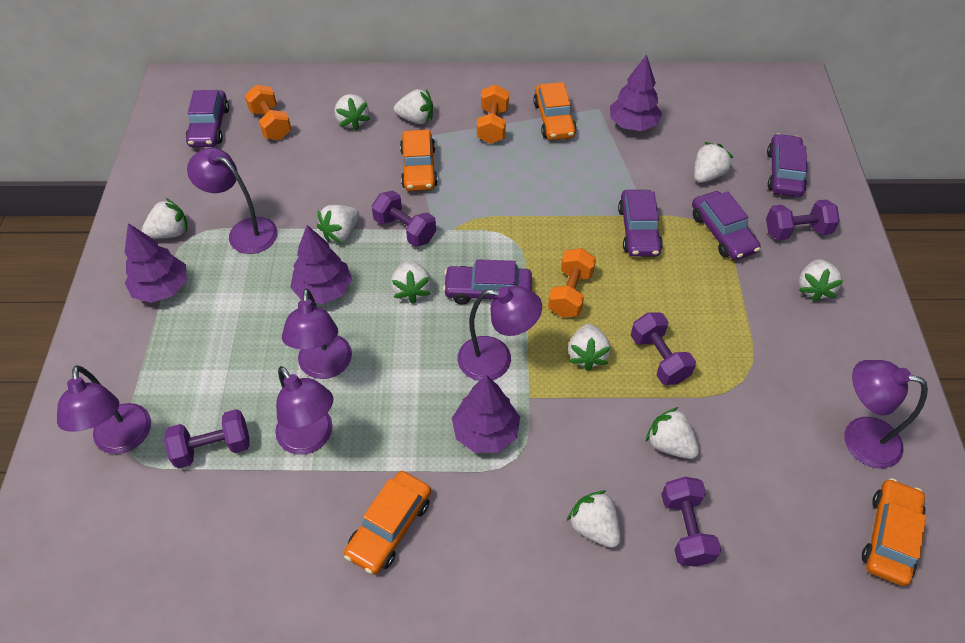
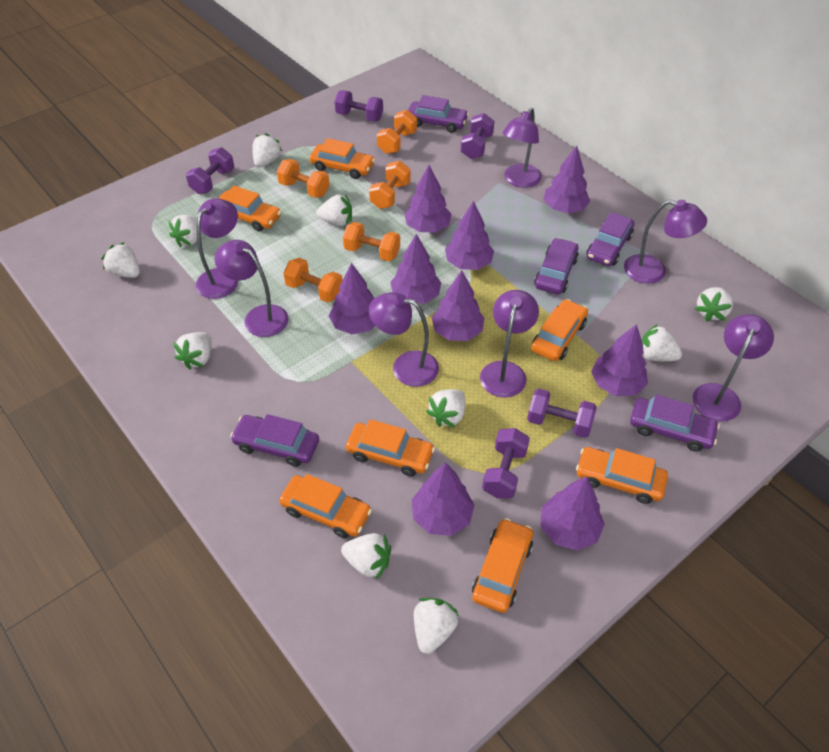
orange car: [344,471,431,574] [400,130,438,191] [533,82,577,140] [862,478,926,586] = 4 -> [218,186,281,232] [279,474,372,538] [309,138,375,179] [346,419,435,477] [472,518,533,613] [531,299,588,361] [576,447,668,504] = 7
orange dumbbell: [245,85,292,140] [477,84,509,144] [548,248,596,318] = 3 -> [277,159,330,198] [283,258,343,303] [343,222,400,261] [369,161,410,209] [377,110,417,154] = 5
purple lamp: [57,365,151,454] [187,148,278,254] [275,366,333,455] [282,289,352,379] [458,286,542,381] [844,360,928,468] = 6 -> [196,198,238,299] [215,240,289,337] [369,292,439,387] [480,290,539,398] [503,107,542,188] [624,200,707,284] [693,314,774,422] = 7
purple tree: [124,223,187,303] [290,225,352,304] [452,375,520,453] [610,54,662,131] = 4 -> [329,263,375,334] [390,234,441,304] [404,165,452,232] [412,462,475,536] [432,270,485,341] [445,201,494,270] [541,476,605,551] [543,146,590,213] [591,324,648,396] = 9

